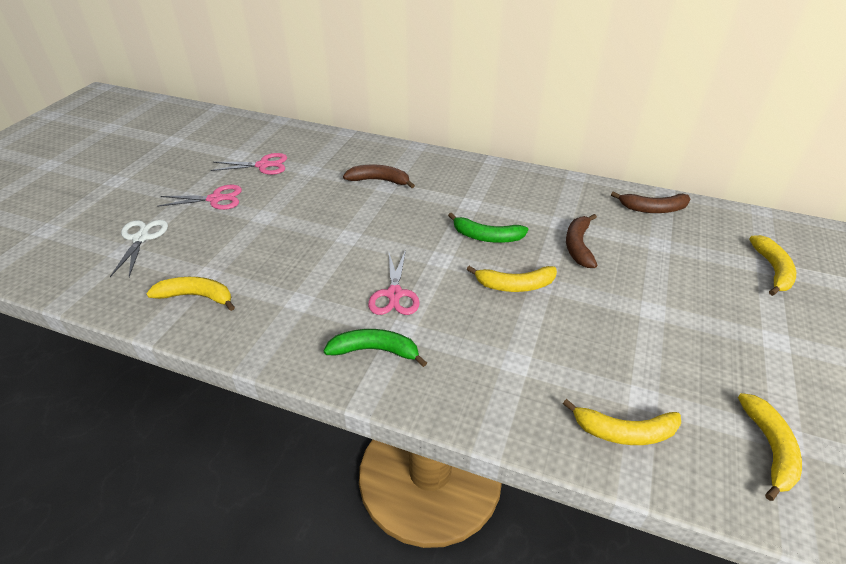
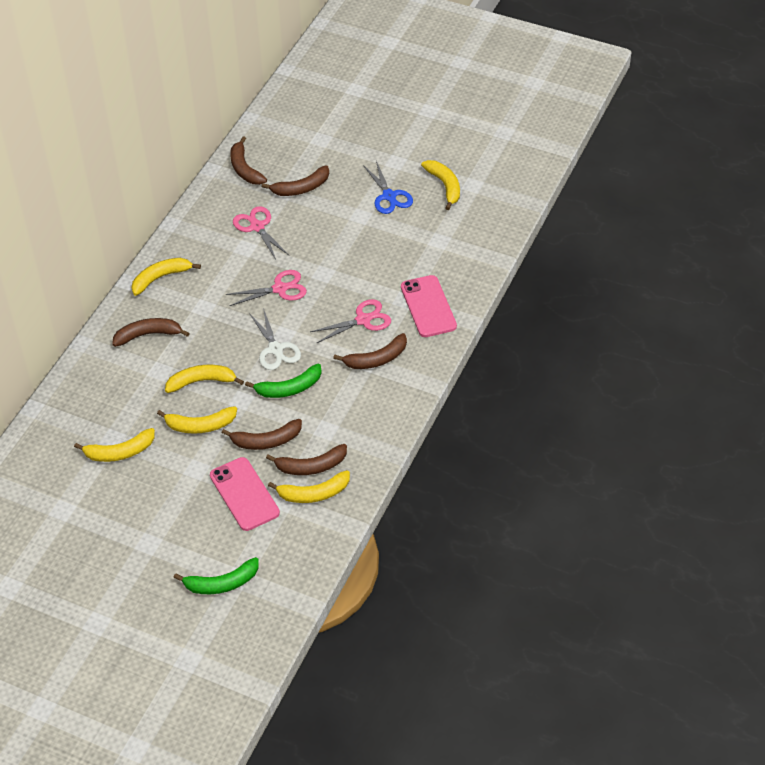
blue scissors: none = 0 -> [363,161,413,214] = 1
brown banana: [343,164,415,188] [566,214,597,268] [611,191,690,213] = 3 -> [112,318,190,347] [222,419,302,450] [230,136,267,185] [262,165,329,196] [266,444,347,475] [333,333,407,369] = 6
pink phone: none = 0 -> [210,457,280,531] [401,275,457,337] = 2
yellow banana: [146,277,235,311] [466,266,557,292] [563,399,681,445] [738,393,802,501] [749,235,796,296] = 5 -> [74,428,155,462] [132,258,201,296] [157,406,237,434] [165,365,244,393] [268,470,350,503] [421,160,460,210] = 6

